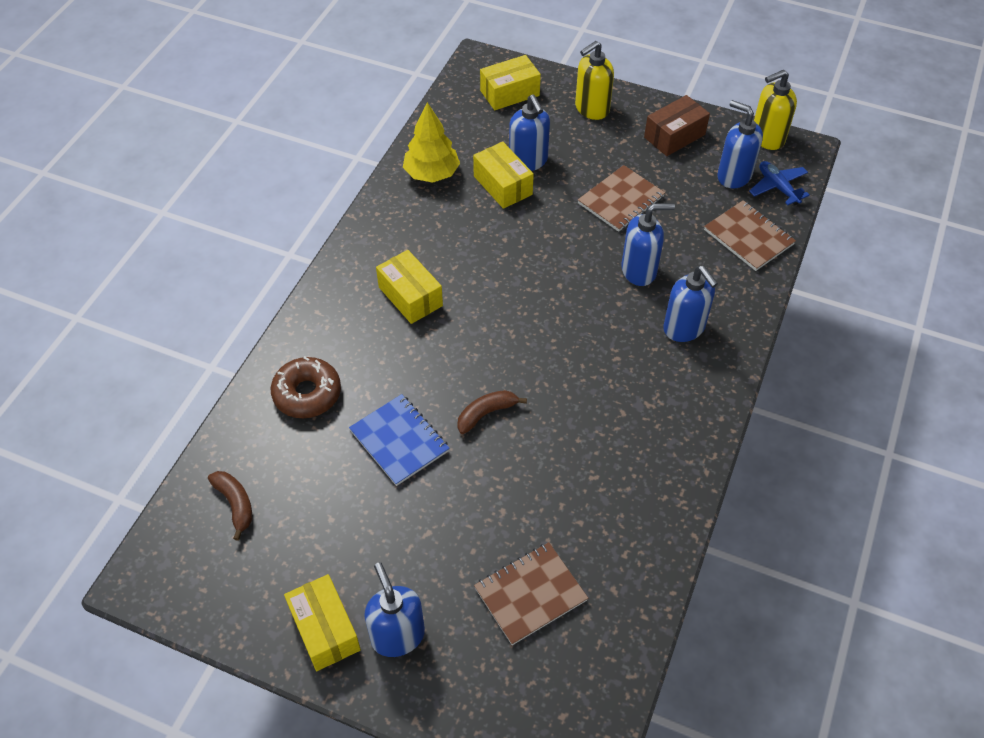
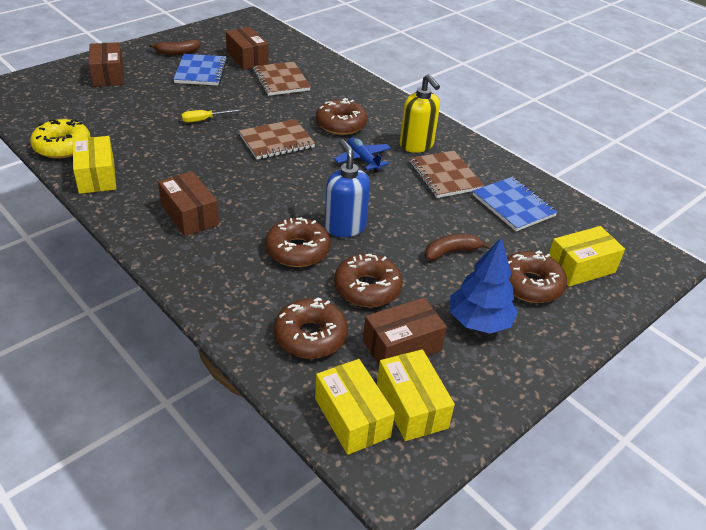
blue notebook: [349,394,450,486] = 1 -> [173,54,227,85] [473,177,558,231] = 2
blue soap dispenser: [364,562,425,657] [509,95,550,171] [621,203,675,286] [663,266,718,342] [717,100,763,188] = 5 -> [325,139,370,237] = 1
blue tree: none = 0 -> [450,238,518,334] = 1
brown box: [644,95,710,156] = 1 -> [89,42,124,87] [158,171,219,236] [226,27,269,70] [363,297,447,365] = 4
brown donut: [271,356,341,418] = 1 -> [265,217,331,267] [274,297,348,359] [316,98,368,135] [334,254,403,307] [507,251,567,303] = 5
yellow donut: none = 0 -> [30,119,91,158] = 1
yellow screwdriver: none = 0 -> [182,109,241,122] = 1
yellow soap dispenser: [575,41,614,120] [754,70,797,150] = 2 -> [400,74,440,153] = 1
yellow tree: [403,102,460,183] = 1 -> none = 0

